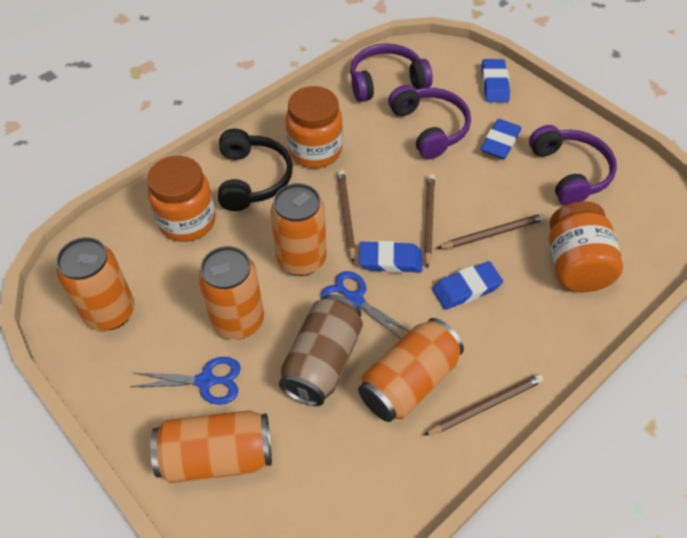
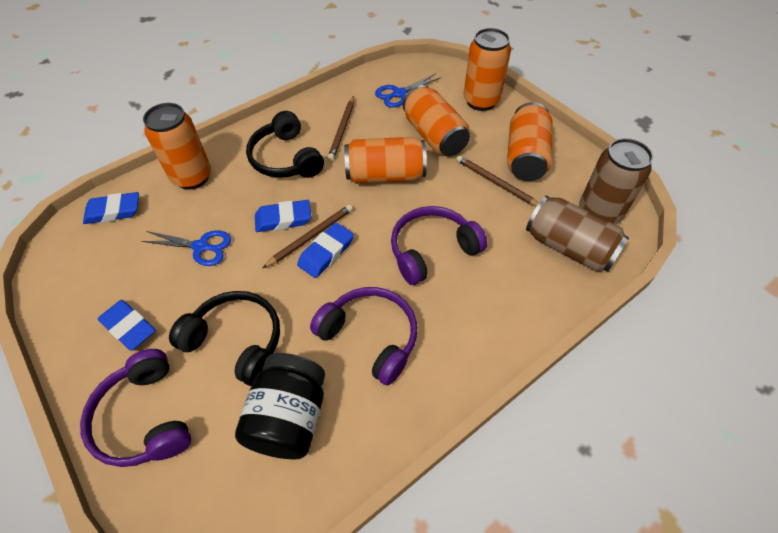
black headphones: [218,129,293,211] = 1 -> [169,291,280,386] [246,111,324,178] = 2
black jar: none = 0 -> [235,353,325,459] = 1
brown can: [279,295,363,406] = 1 -> [526,195,629,272] [579,138,653,224] = 2
brown pencil: [337,170,356,263] [423,374,544,436] [424,174,435,268] [437,213,546,249] = 4 -> [263,205,353,268] [328,96,354,161] [456,155,539,207] = 3
orange jar: [147,156,216,242] [286,86,343,168] [549,201,623,292] = 3 -> none = 0

